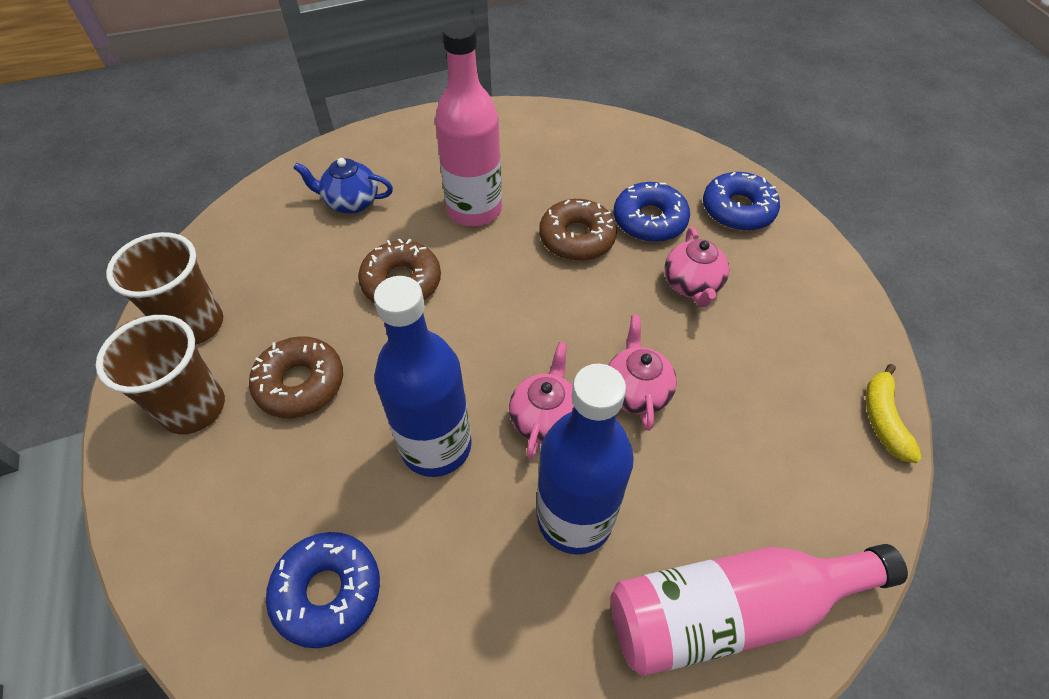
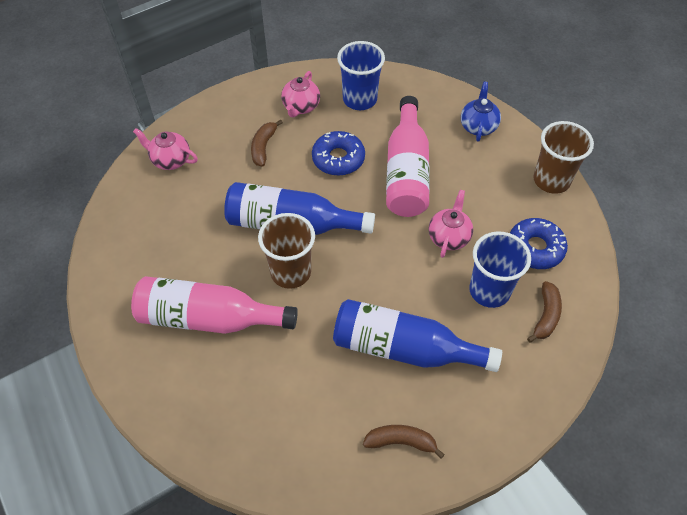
blue cup: none = 0 -> [337,41,385,110] [469,231,531,308] = 2
blue donut: [266,532,380,648] [614,182,690,242] [703,172,780,231] = 3 -> [312,131,365,176] [510,218,568,269] = 2
brown banana: none = 0 -> [251,119,283,167] [363,425,445,459] [527,281,562,343] = 3
brown donut: [249,336,343,418] [358,238,441,303] [539,199,617,261] = 3 -> none = 0
yellow banana: [866,364,922,463] = 1 -> none = 0

